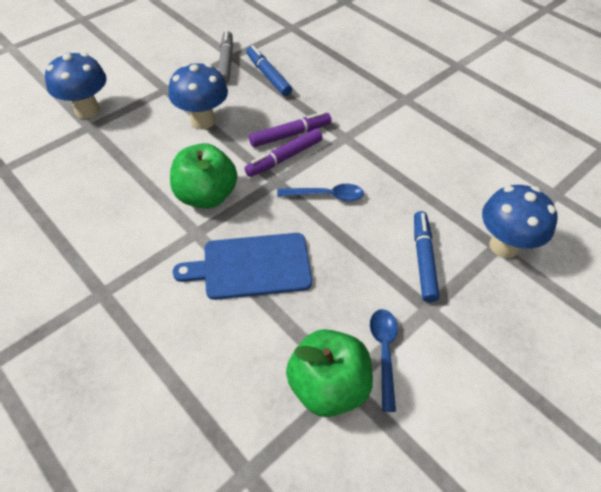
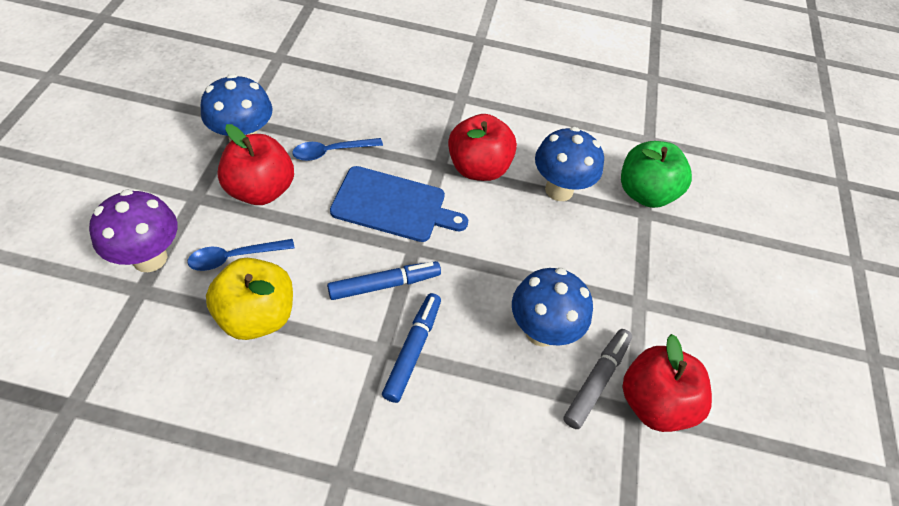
green apple: [170,143,237,209] [286,329,373,417] = 2 -> [621,141,692,208] = 1
purple marker: [244,129,323,177] [249,111,332,147] = 2 -> none = 0
purple mushroom: none = 0 -> [89,189,177,272] = 1
red apple: none = 0 -> [217,124,294,205] [448,114,517,181] [622,334,712,432] = 3
yellow apple: none = 0 -> [206,258,293,340] = 1

